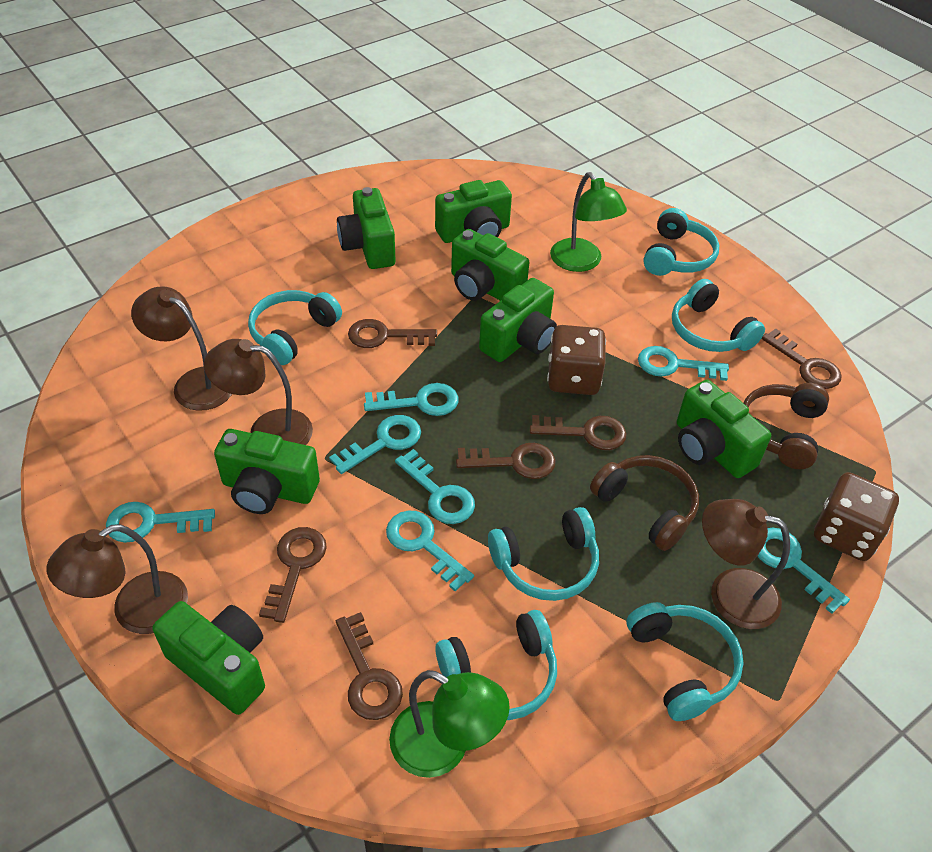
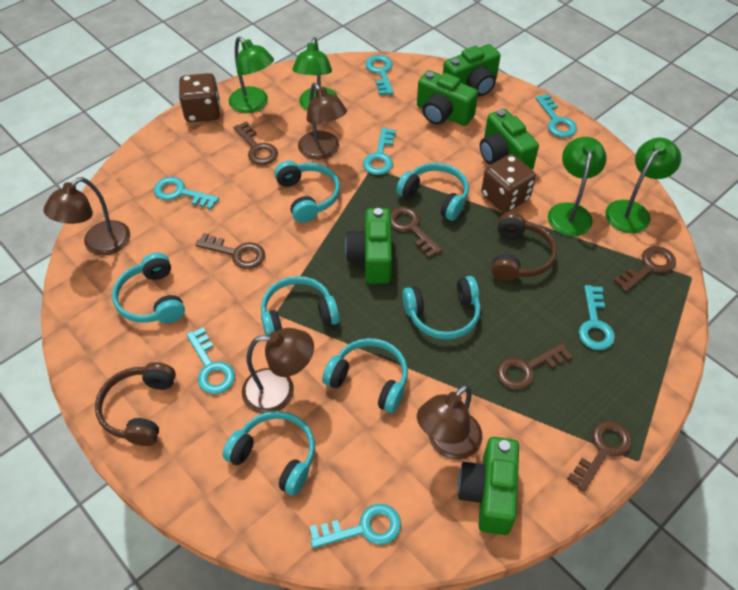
green camera: [153,601,265,715] [214,429,320,514] [337,187,396,269] [435,180,512,243] [451,229,529,301] [479,278,557,362] [677,380,771,478] = 7 -> [345,208,392,284] [417,70,478,126] [443,44,500,96] [458,437,519,535] [480,109,539,170] = 5
green lamp: [389,670,510,778] [550,172,627,272] = 2 -> [229,36,274,113] [292,37,338,111] [548,137,607,236] [605,137,681,233] = 4
turquoise headphones: [248,290,342,365] [435,610,557,720] [488,507,599,601] [627,602,744,721] [643,208,719,276] [672,279,765,352] = 6 -> [112,253,185,323] [223,411,315,496] [261,276,340,336] [274,161,340,223] [322,338,408,413] [396,163,469,221] [402,276,481,339] = 7

